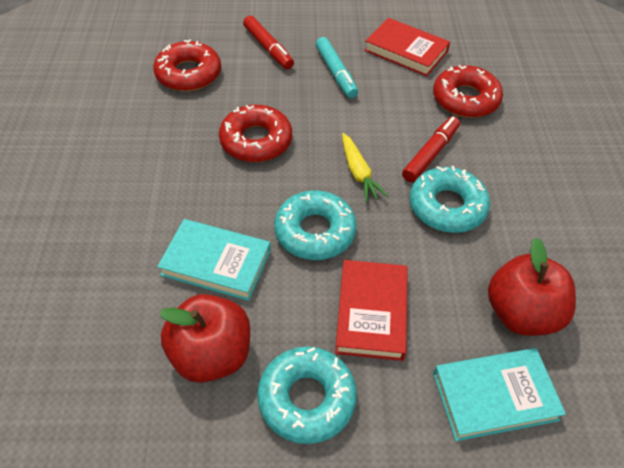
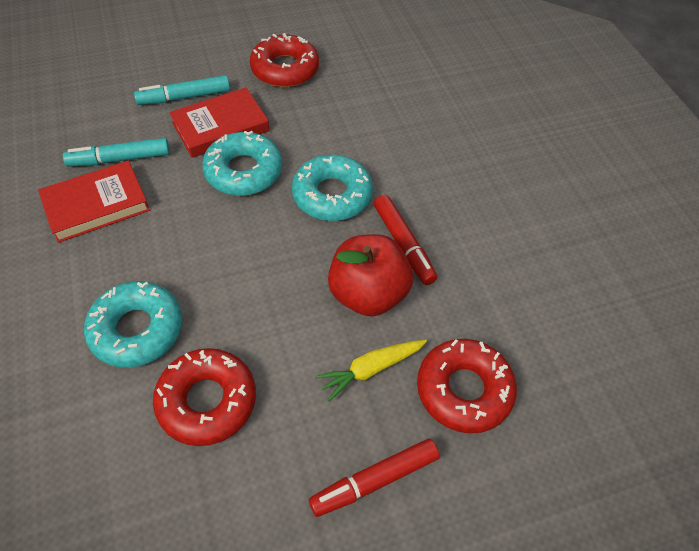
red apple: [159,294,250,383] [488,238,576,336] = 2 -> [328,234,413,317] = 1
turquoise book: [157,219,271,301] [433,348,566,441] = 2 -> none = 0
turquoise marker: [316,37,358,98] = 1 -> [63,138,170,167] [134,75,230,105] = 2

